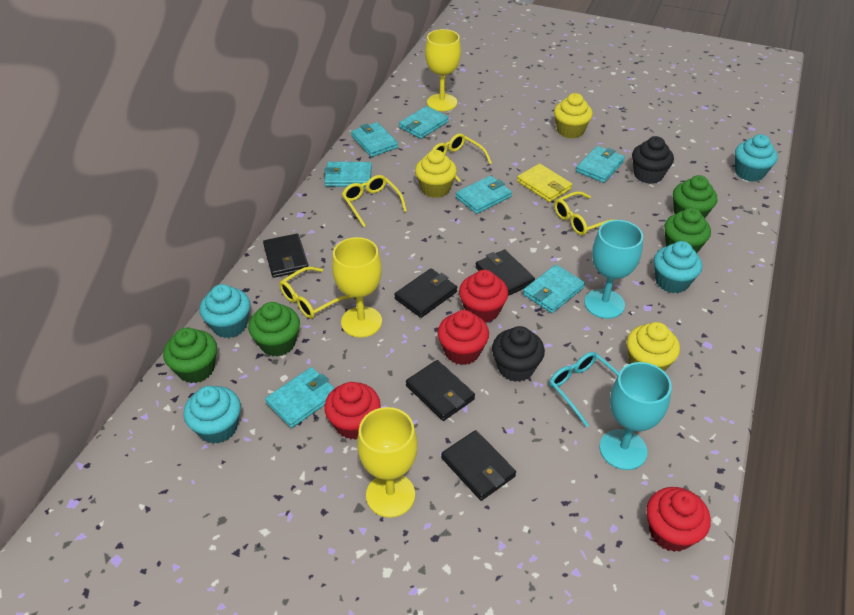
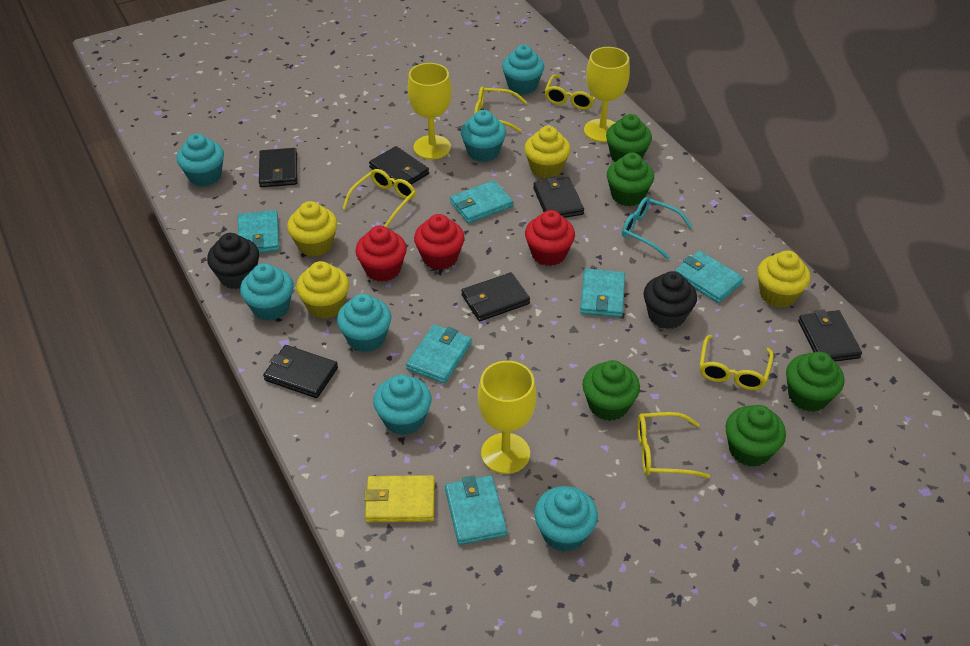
black wallet: [263,233,308,278] [394,268,457,318] [406,360,475,421] [441,430,516,501] [475,249,535,296] = 5 -> [259,148,297,187] [263,345,338,398] [369,146,429,185] [461,273,530,321] [533,176,584,218] [798,309,862,362] = 6
green cupcake: [163,327,217,383] [248,302,300,357] [664,208,711,253] [673,175,717,218] = 4 -> [582,360,640,421] [606,114,652,162] [607,153,654,206] [725,405,786,467] [786,352,844,412] = 5
red cupcake: [324,382,381,440] [438,310,489,365] [459,270,508,323] [647,487,711,552] = 4 -> [356,226,407,282] [414,214,465,270] [525,210,575,266] = 3
turquoise cupcake: [184,386,241,444] [199,284,250,338] [654,241,702,293] [735,134,778,182] = 4 -> [177,133,224,186] [240,263,293,321] [337,294,391,352] [373,374,432,435] [461,110,506,162] [502,45,544,94] [534,486,598,552] = 7
turquoise goblet: [584,220,643,319] [599,362,672,470] = 2 -> none = 0
turquoise wallet: [265,367,335,428] [324,162,372,187] [351,122,398,157] [399,106,449,139] [456,176,512,214] [523,265,585,313] [576,146,625,183] = 7 -> [238,210,280,253] [406,325,472,384] [445,475,507,545] [450,180,513,223] [580,268,625,317] [675,251,744,303] = 6
yellow cupcake: [415,150,457,198] [554,93,593,139] [627,322,680,372] = 3 -> [287,201,337,257] [296,261,349,319] [524,126,571,179] [757,251,811,308] = 4
yellow glasses: [279,267,354,319] [342,175,407,227] [432,133,492,182] [554,191,615,235] = 4 -> [343,169,416,227] [474,87,527,132] [544,74,596,110] [637,412,710,478] [699,335,774,390] = 5

